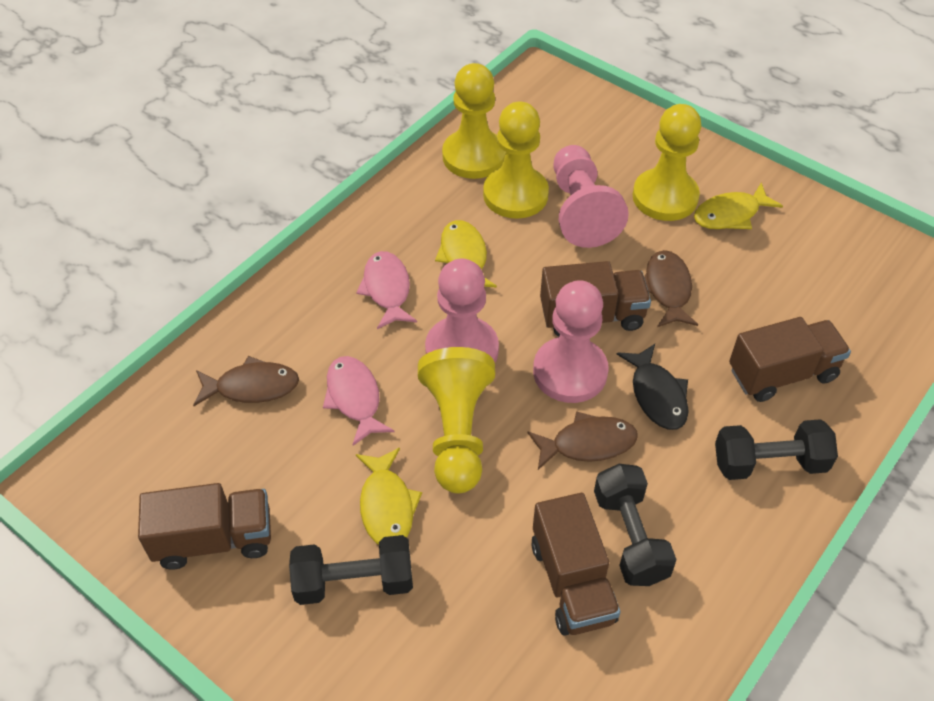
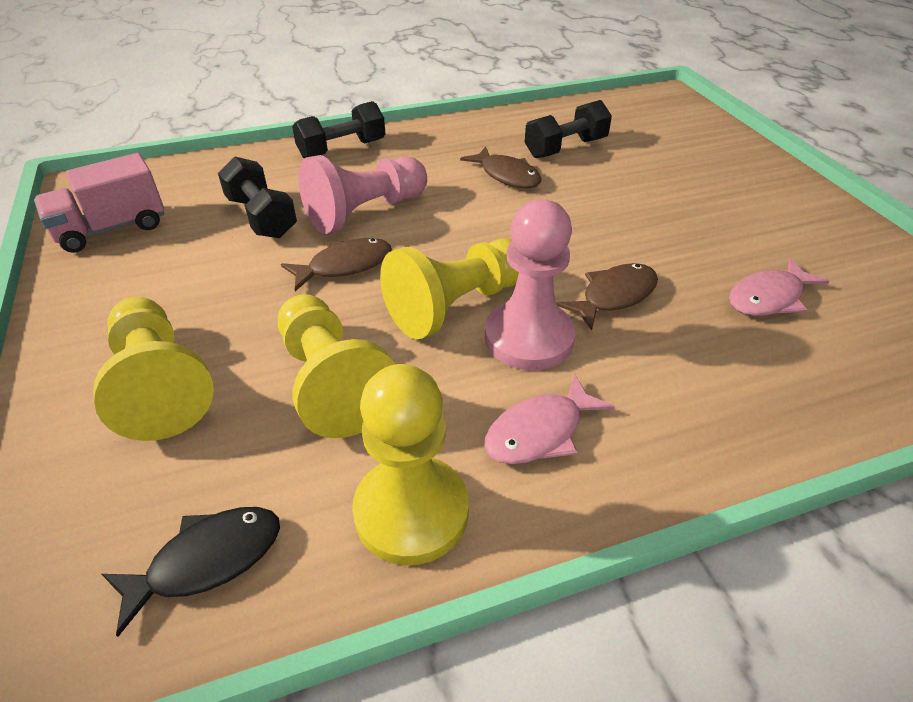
brown truck: [138,483,271,570] [531,493,621,636] [540,261,651,336] [729,317,851,402] = 4 -> none = 0
pink pawn: [425,258,499,363] [533,280,609,403] [553,145,629,248] = 3 -> [299,155,427,234] [485,199,575,370] = 2
pink truck: none = 0 -> [34,153,164,253] = 1
yellow fish: [356,448,422,544] [435,220,497,288] [694,182,783,229] = 3 -> none = 0

